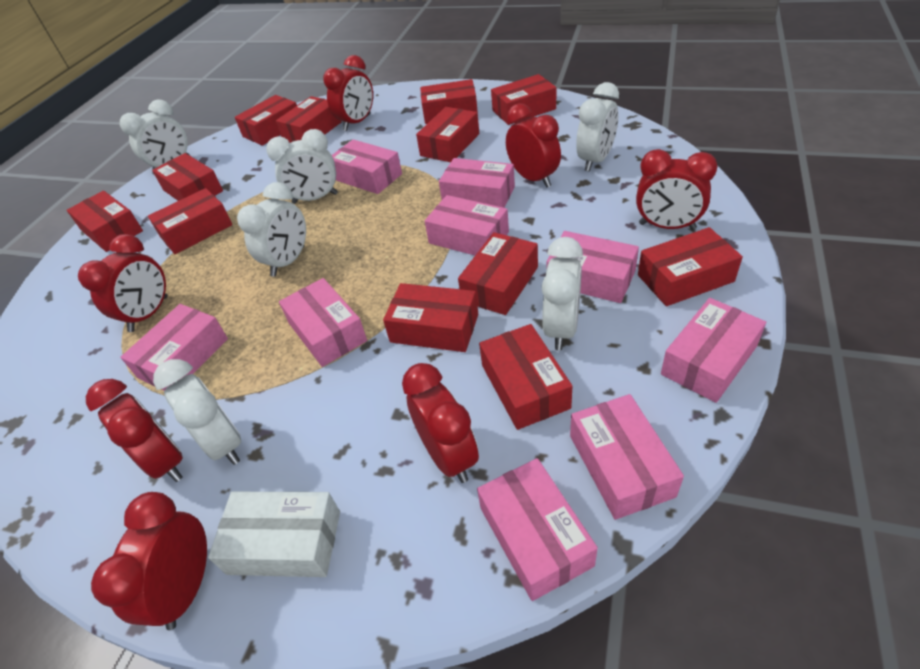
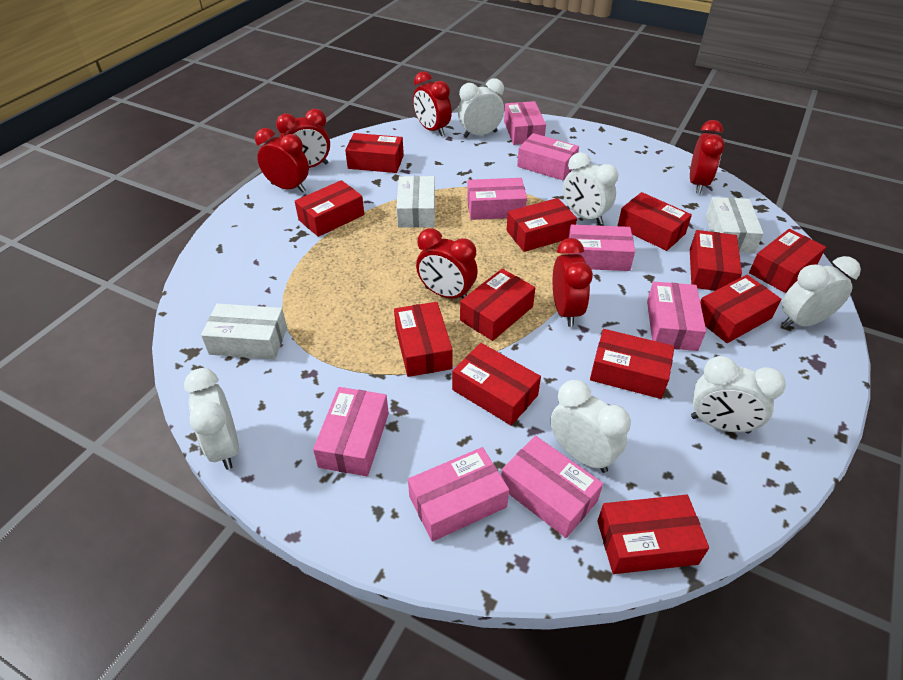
pink box: [120,304,228,391] [279,278,367,367] [332,139,402,194] [425,195,509,255] [439,158,515,208] [477,458,598,601] [546,231,639,303] [570,394,684,520] [661,298,766,403] = 9 -> [313,387,389,476] [408,447,509,542] [467,178,527,220] [501,436,603,538] [504,101,546,145] [517,133,579,180] [569,225,635,271] [647,282,706,351] = 8
red clock: [78,234,168,332] [86,379,183,482] [91,492,207,630] [323,55,373,131] [402,363,479,483] [506,103,561,187] [636,149,718,230] = 7 -> [255,128,309,193] [276,109,330,168] [413,71,452,136] [416,228,478,299] [553,238,593,327] [690,120,725,194] = 6
white box: [208,492,340,577] = 1 -> [201,303,287,359] [396,176,435,228] [706,197,763,253] = 3

